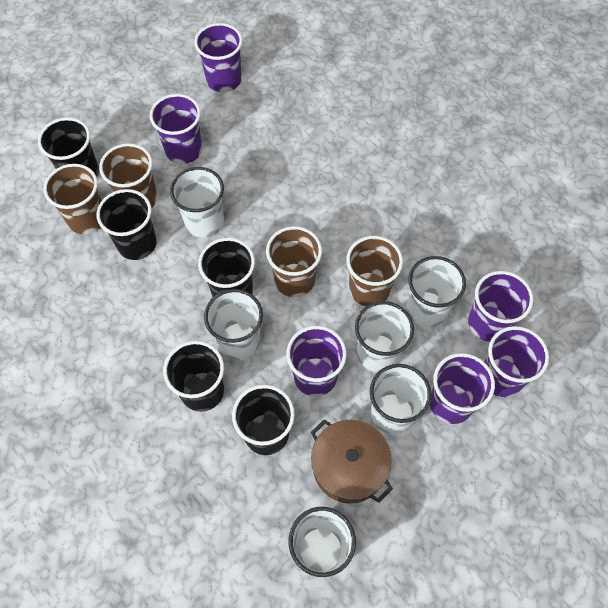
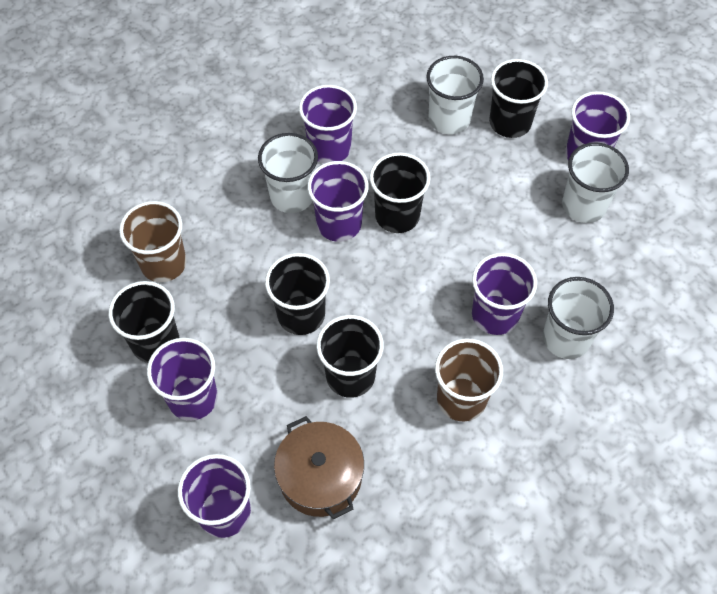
brown cup: [43,164,102,234] [99,144,157,208] [266,226,322,297] [346,236,403,306] = 4 -> [119,201,187,282] [435,338,503,421] = 2
white cup: [170,167,224,238] [204,289,263,360] [288,507,356,577] [355,301,414,372] [370,364,432,434] [407,256,466,327] = 6 -> [258,133,318,213] [426,56,484,134] [543,277,614,359] [562,142,629,223] = 4

